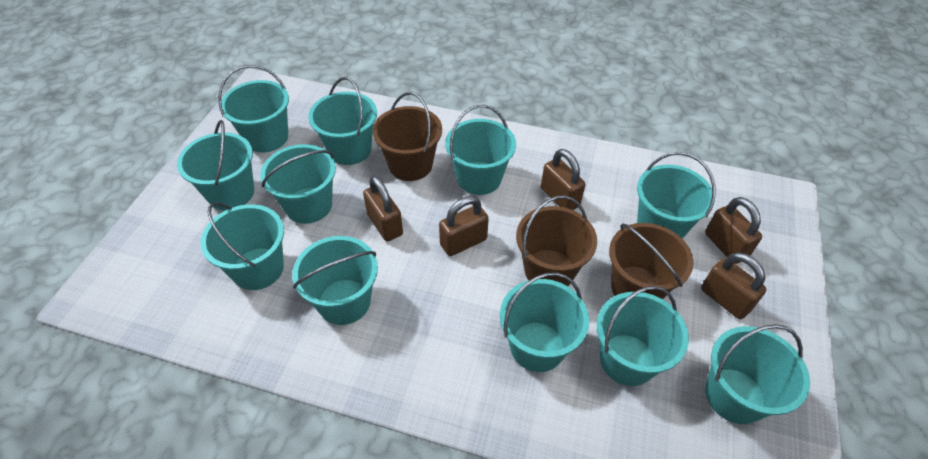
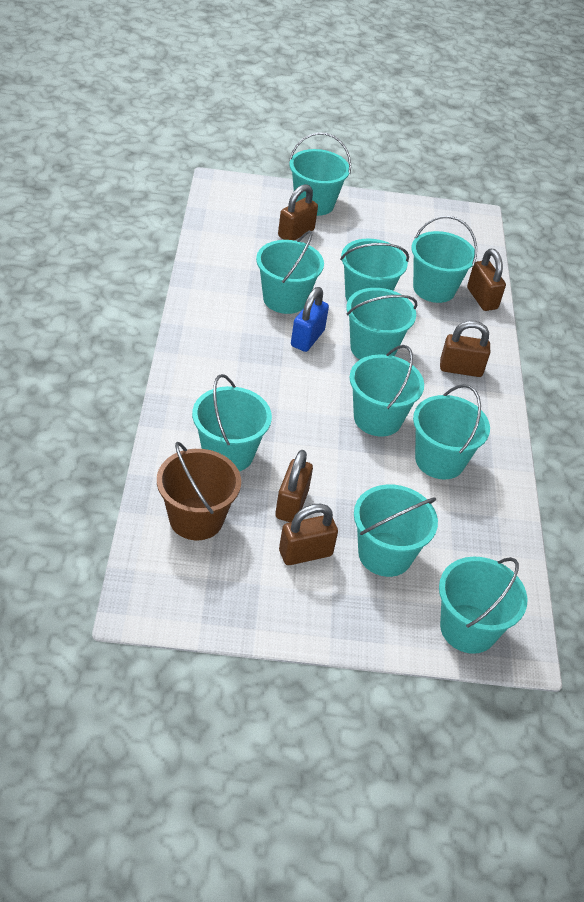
blue padlock: none = 0 -> [291,287,329,352] = 1
brown bucket: [373,92,442,181] [516,195,597,286] [609,223,694,299] = 3 -> [157,442,241,540] = 1
turquoise bucket: [177,120,254,210] [200,202,284,290] [218,65,289,152] [260,144,336,224] [292,236,378,325] [308,77,377,165] [445,105,516,195] [500,272,589,372] [597,286,689,386] [637,152,715,239] [705,324,810,424] = 11 -> [192,374,272,471] [256,231,324,314] [289,132,351,216] [340,239,409,301] [346,288,418,360] [349,345,424,436] [354,485,438,577] [411,216,477,303] [413,384,490,479] [439,557,527,654] = 10

